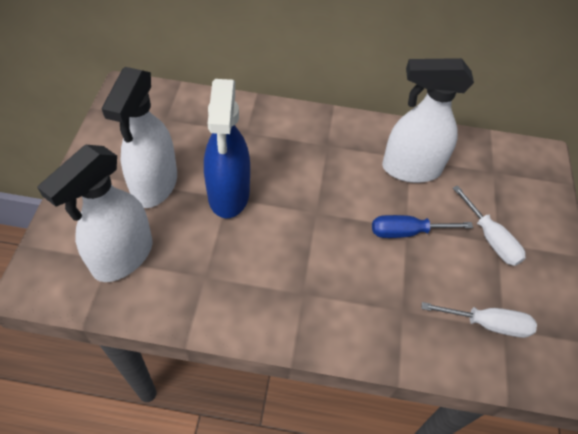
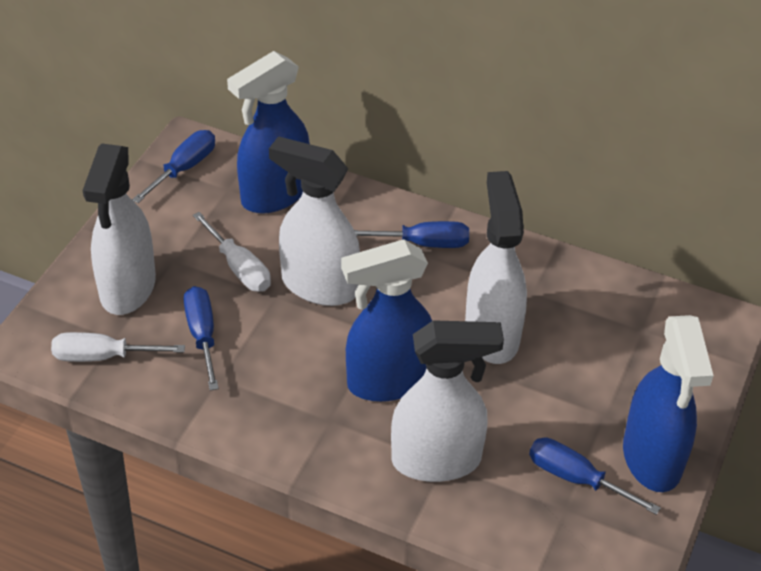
blue screwdriver: [372,215,473,238] = 1 -> [132,130,215,203] [184,286,219,391] [354,221,469,248] [529,438,661,515] = 4
blue spray bottle: [204,79,250,218] = 1 -> [227,51,310,214] [341,240,432,402] [623,315,714,492] = 3
white spray bottle: [37,145,152,282] [101,67,177,208] [382,58,474,183] = 3 -> [83,144,156,315] [269,136,360,306] [391,320,504,482] [465,171,527,364] = 4

